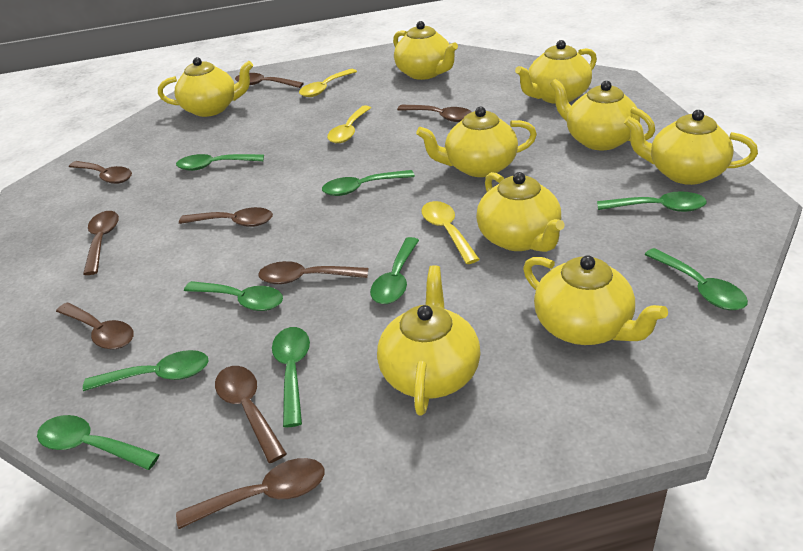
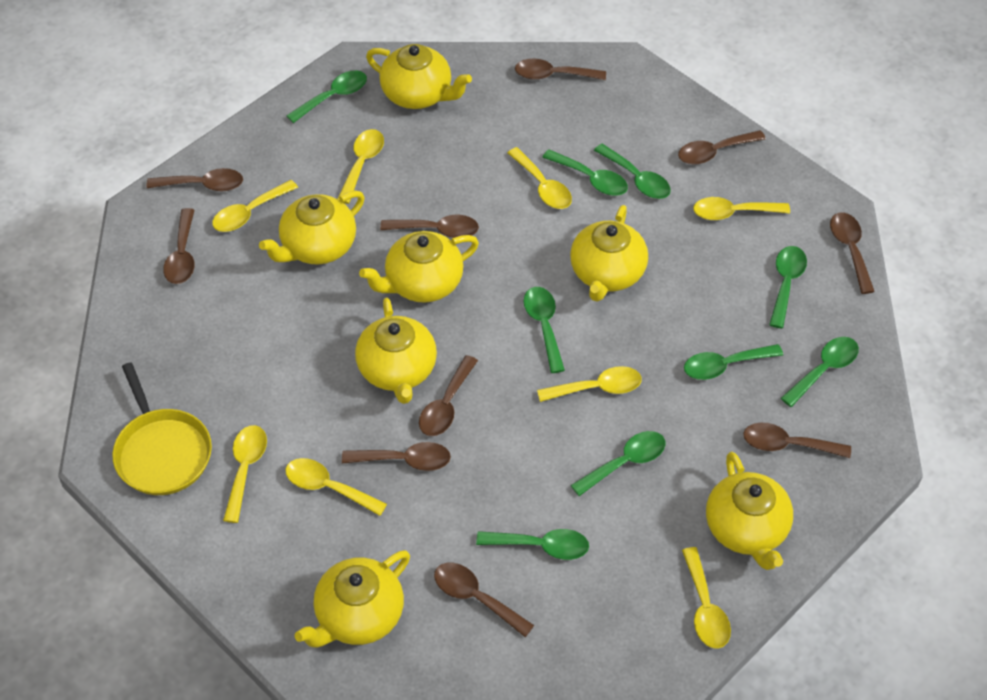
brown spoon: [56,302,134,349] [69,161,132,184] [83,211,119,275] [176,458,324,529] [179,207,273,227] [215,366,287,463] [235,73,304,88] [258,261,368,284] [397,105,472,122] = 9 -> [146,168,243,191] [163,208,195,284] [342,442,451,471] [380,215,479,238] [419,355,478,436] [434,563,534,637] [515,59,606,80] [678,130,766,164] [743,423,851,458] [830,212,875,294] = 10
yellow pan: none = 0 -> [112,362,212,495] = 1
yellow spoon: [299,69,357,97] [327,105,371,143] [422,201,480,264] = 3 -> [212,180,298,232] [223,425,267,523] [285,458,387,516] [338,129,384,204] [507,147,572,209] [537,366,642,402] [682,547,731,649] [693,197,790,220] = 8
yellow teapot: [158,57,253,117] [377,265,481,416] [393,21,458,80] [416,107,537,177] [476,172,565,252] [515,40,597,104] [523,255,668,345] [550,79,655,150] [624,110,758,185] = 9 -> [259,191,365,265] [295,550,410,647] [355,297,437,404] [359,231,479,303] [366,44,472,109] [570,205,648,302] [706,452,793,570] = 7

